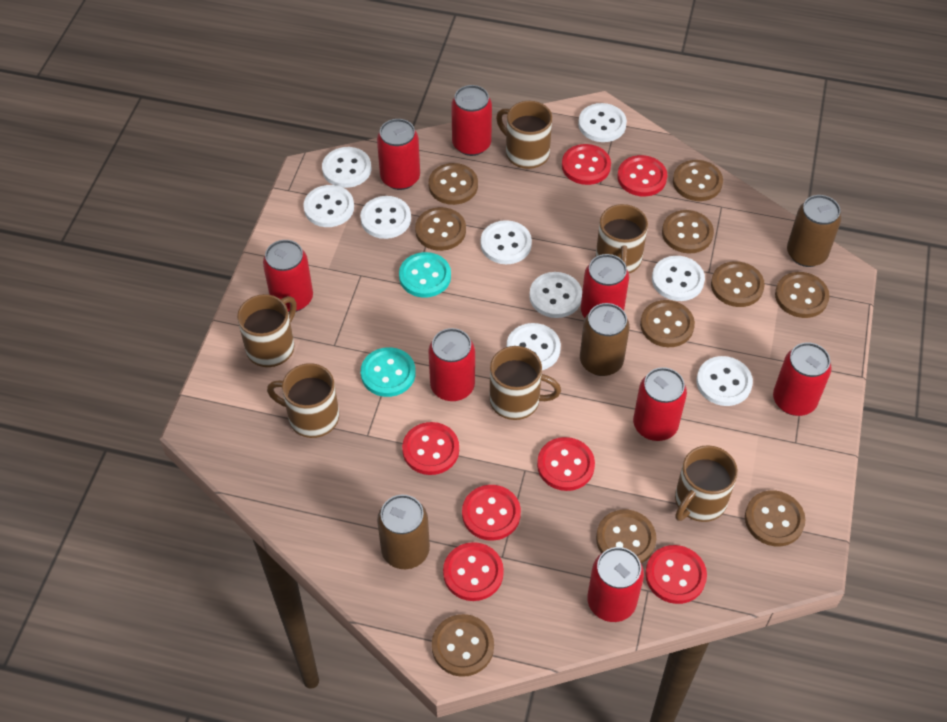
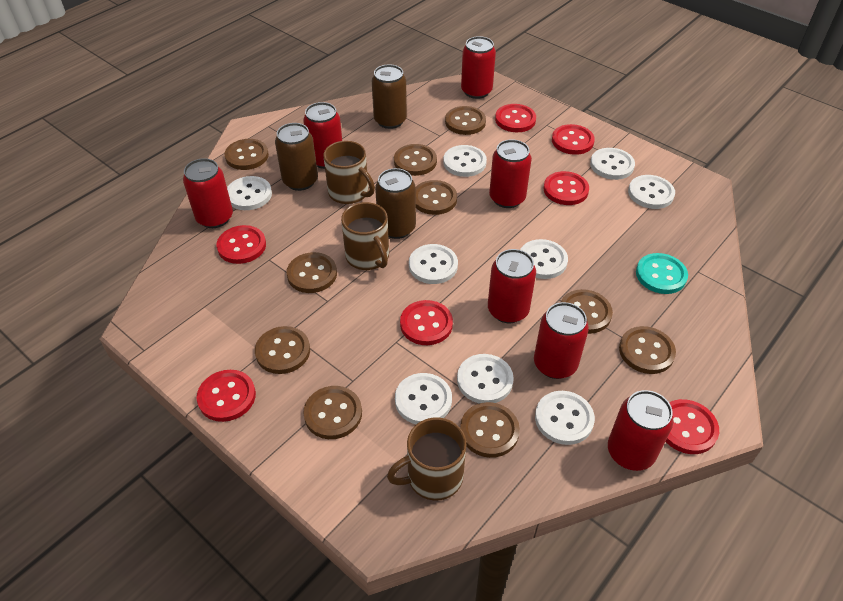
brown mug: [237,294,297,367] [267,363,339,438] [489,346,561,420] [496,101,552,169] [596,204,648,273] [675,445,738,522] = 6 -> [323,141,375,204] [341,202,389,270] [387,417,466,501] = 3
red can: [263,240,313,312] [377,119,420,190] [428,328,475,401] [451,85,492,156] [581,254,629,318] [587,547,644,622] [633,367,687,441] [773,342,832,416] = 8 -> [183,158,233,228] [303,102,342,169] [461,36,496,99] [488,249,536,323] [489,139,532,208] [534,302,589,379] [608,390,673,471] = 7
turquoise button: [361,347,416,397] [399,252,451,298] = 2 -> [636,253,688,294] = 1

